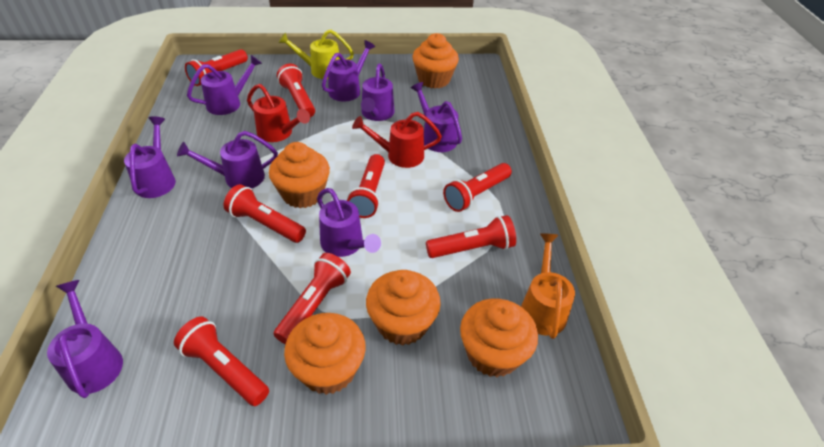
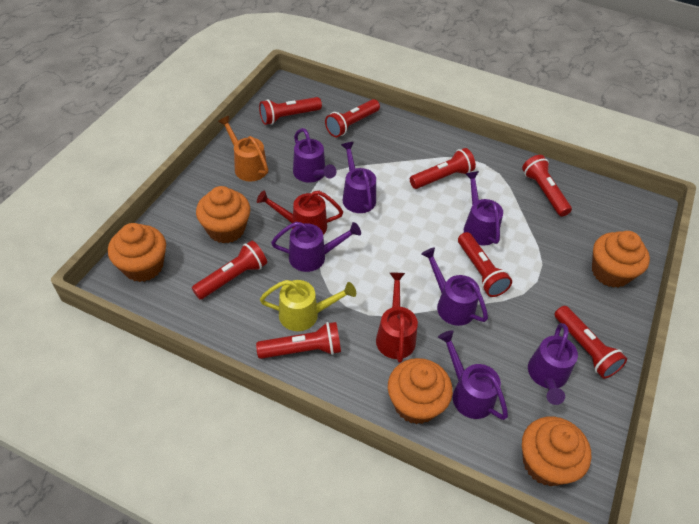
purple watering can: [47,280,123,398] [124,116,176,198] [177,131,278,189] [187,55,262,115] [317,188,381,257] [322,40,375,102] [361,63,394,121] [411,82,462,152] = 8 -> [271,222,361,272] [293,128,337,183] [341,142,376,213] [421,247,488,326] [438,330,508,420] [464,171,503,246] [528,323,578,405] = 7

